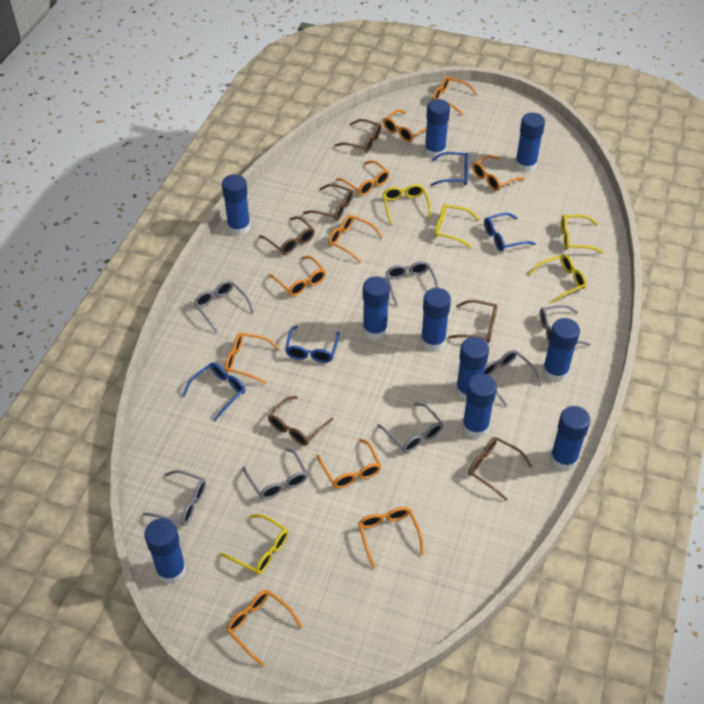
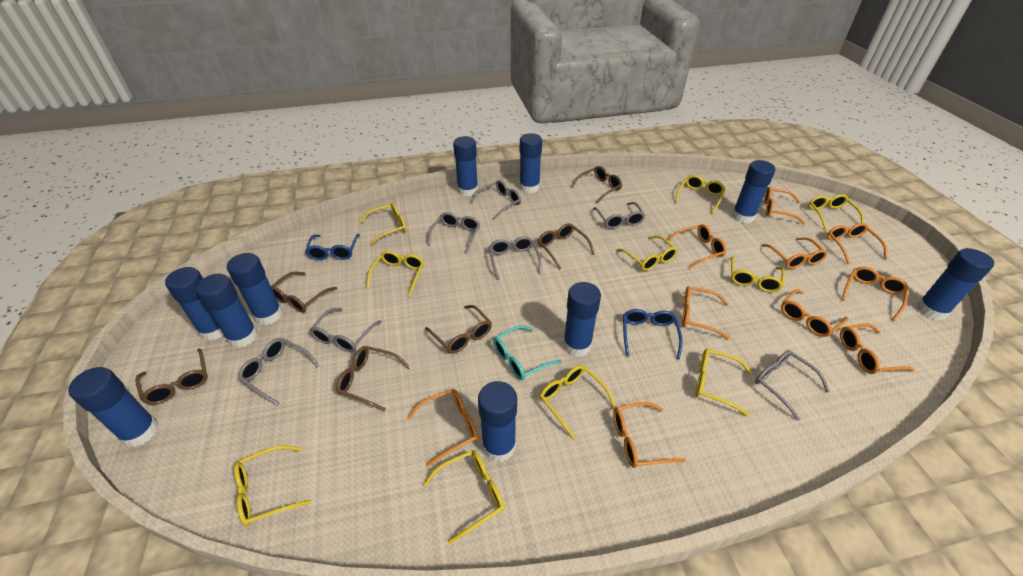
blue glasses: [182,363,245,421] [285,326,340,363] [430,152,468,186] [484,212,536,251] = 4 -> [305,234,360,260] [623,309,683,360] = 2
turquoise glasses: none = 0 -> [493,325,562,380] = 1
yellow glasses: [219,514,288,574] [383,184,431,225] [435,204,480,248] [529,254,587,303] [561,215,603,253] = 5 -> [234,445,311,526] [360,203,406,245] [367,251,424,296] [423,450,505,544] [540,365,616,439] [617,235,678,271] [675,175,725,213] [695,349,752,416] [731,256,785,292] [808,194,864,230] = 10

